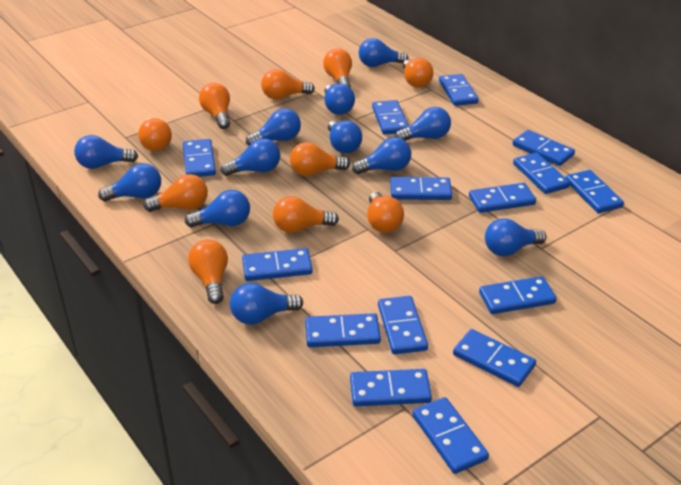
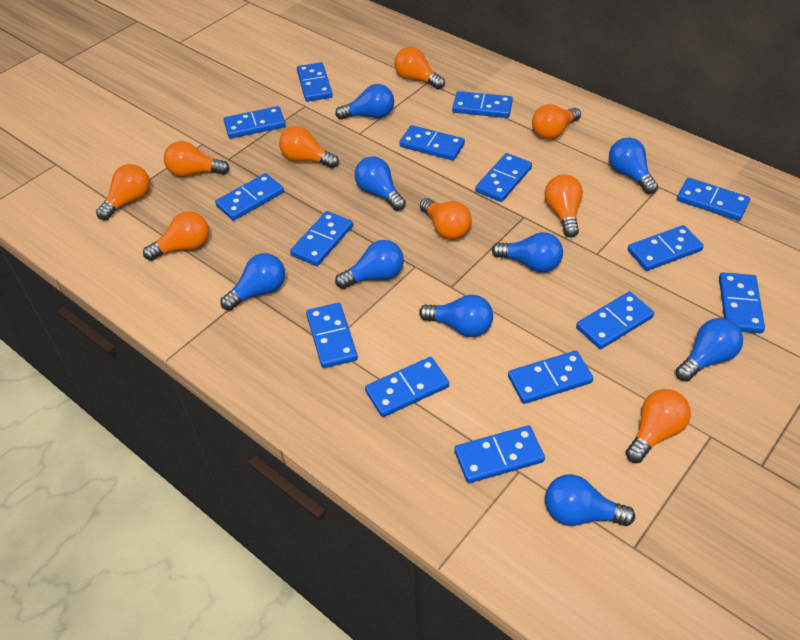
blue light bulb: [74,135,138,169] [98,163,161,202] [185,190,250,228] [221,138,280,176] [230,283,303,325] [246,108,301,146] [324,84,355,115] [328,120,362,153] [352,137,411,174] [359,38,409,67] [395,107,451,141] [485,218,546,256] = 12 -> [220,253,285,311] [335,84,394,120] [335,240,404,289] [355,156,406,211] [419,295,493,337] [492,232,563,272] [545,474,635,526] [609,137,658,194] [675,318,743,381] = 9
orange light bulb: [138,118,172,151] [144,174,208,212] [188,240,228,304] [199,83,230,129] [261,69,315,100] [273,196,339,233] [290,142,350,176] [323,48,352,87] [367,192,404,233] [403,58,433,88] = 10 -> [96,164,150,220] [143,211,209,261] [164,141,230,177] [279,126,339,168] [394,47,445,89] [420,198,472,240] [532,104,581,140] [545,175,583,238] [625,389,691,463] = 9

